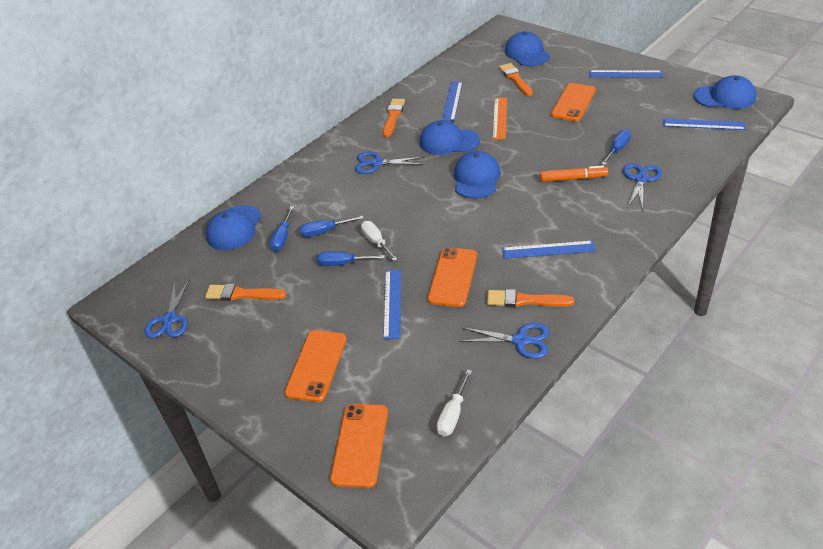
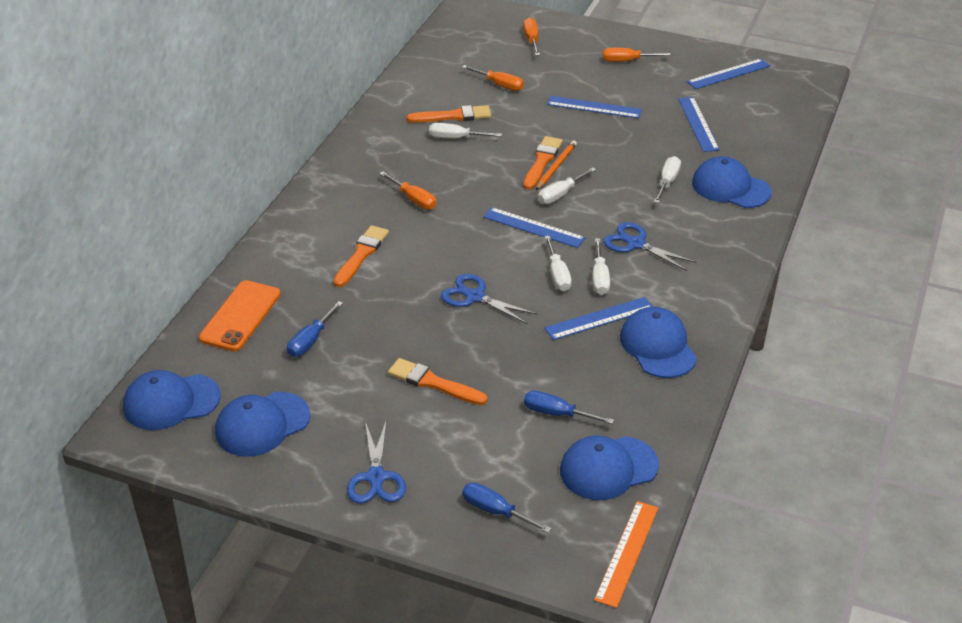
blue scissors: [145,279,190,338] [355,152,424,174] [460,323,550,359] [623,163,662,211] = 4 -> [347,422,406,504] [441,274,537,324] [603,222,696,271] = 3
blue screwdriver: [270,206,294,251] [300,216,364,237] [317,251,385,266] [602,129,631,165] = 4 -> [287,301,343,357] [462,483,552,533] [524,391,614,424] = 3
orange marker: [540,165,608,182] = 1 -> none = 0
orange pencil: none = 0 -> [536,140,577,190] = 1
orange phone: [285,330,347,402] [330,404,388,488] [428,248,477,307] [551,83,596,121] = 4 -> [199,280,281,351] = 1
orange screwdriver: none = 0 -> [379,172,436,210] [462,65,524,91] [523,17,540,56] [603,48,671,62] = 4
white screwdriver: [361,221,397,261] [437,370,472,436] = 2 -> [429,123,502,139] [538,167,596,204] [544,236,572,291] [592,238,610,295] [654,156,681,203] = 5

